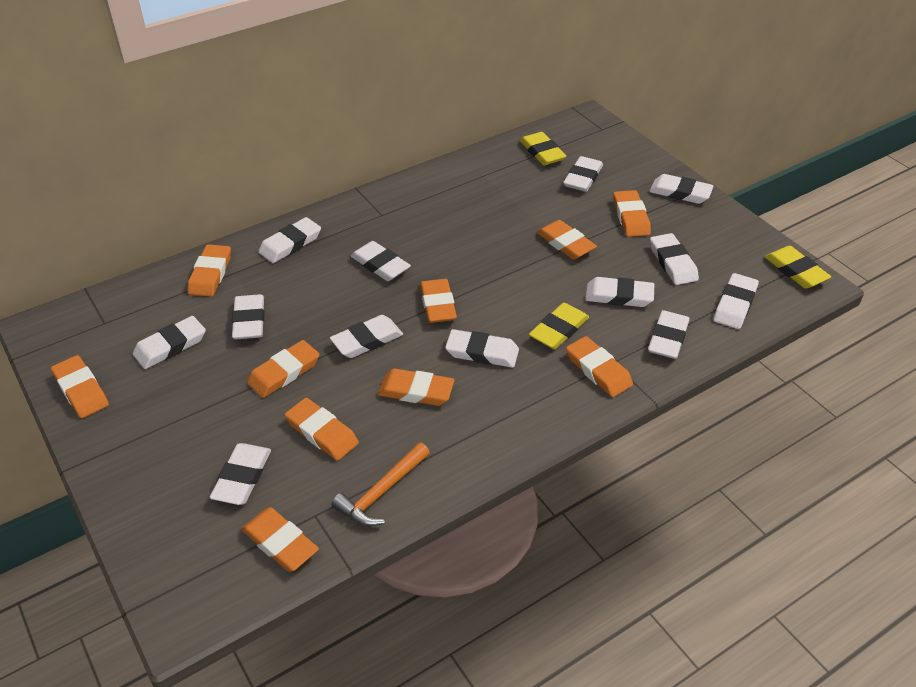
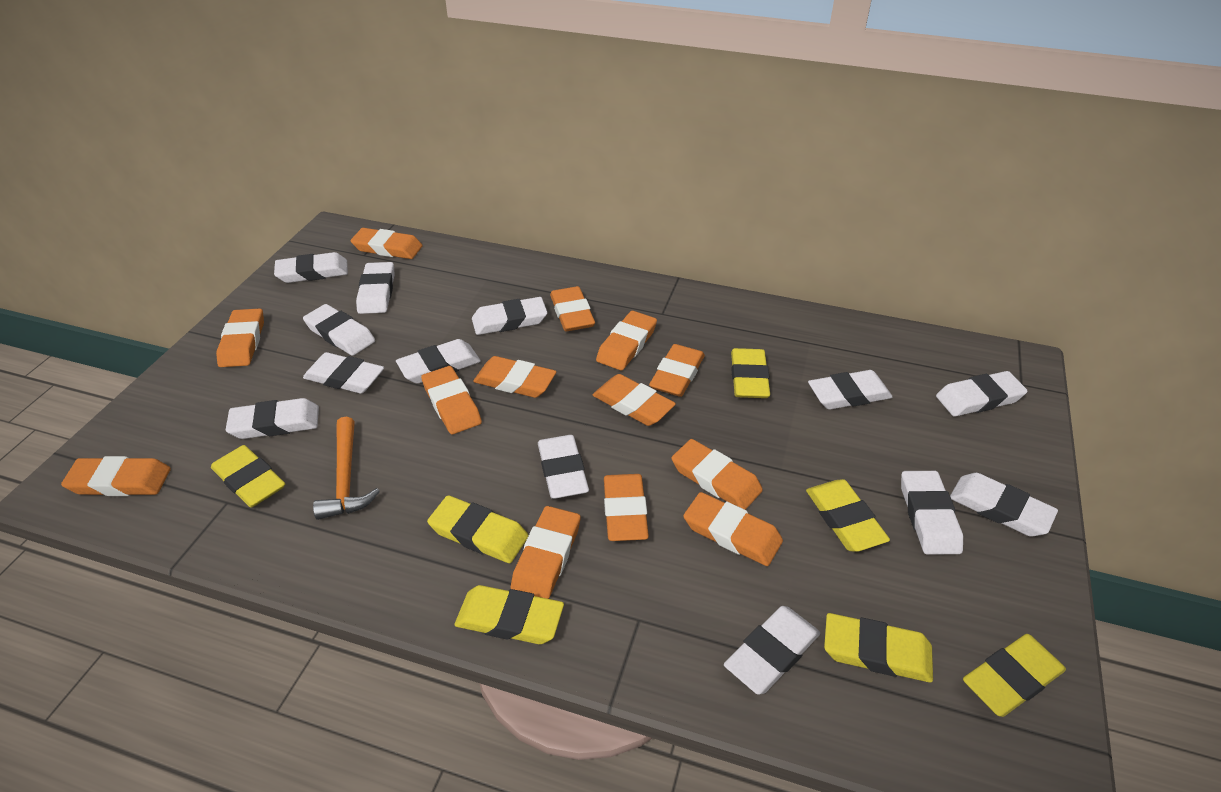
orange eraser: [51,355,109,418] [188,244,231,297] [241,507,319,572] [247,340,320,398] [285,398,359,461] [378,369,455,406] [420,279,457,323] [537,220,597,260] [566,336,633,397] [613,190,651,237] = 10 -> [61,456,171,496] [216,308,264,367] [351,228,423,259] [421,366,482,434] [473,356,557,398] [511,506,580,599] [550,286,595,331] [593,374,676,426] [596,311,657,370] [604,474,649,541] [649,344,705,397] [671,439,763,510] [683,492,783,566] = 13
yellow eraser: [520,132,566,165] [529,303,589,349] [765,246,831,288] = 3 -> [211,445,285,507] [427,495,529,563] [455,585,564,644] [731,348,770,398] [806,479,890,552] [824,613,933,683] [963,634,1066,717] = 7

